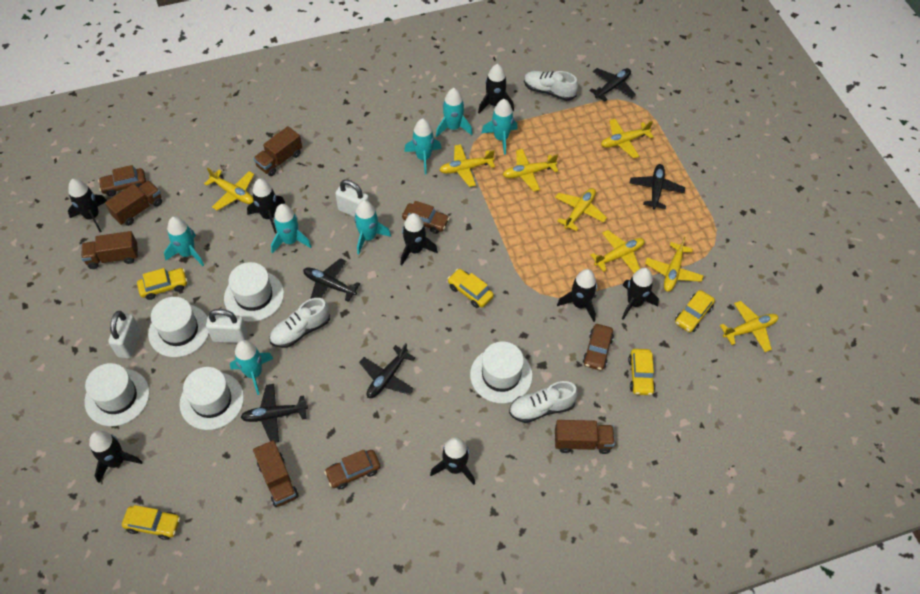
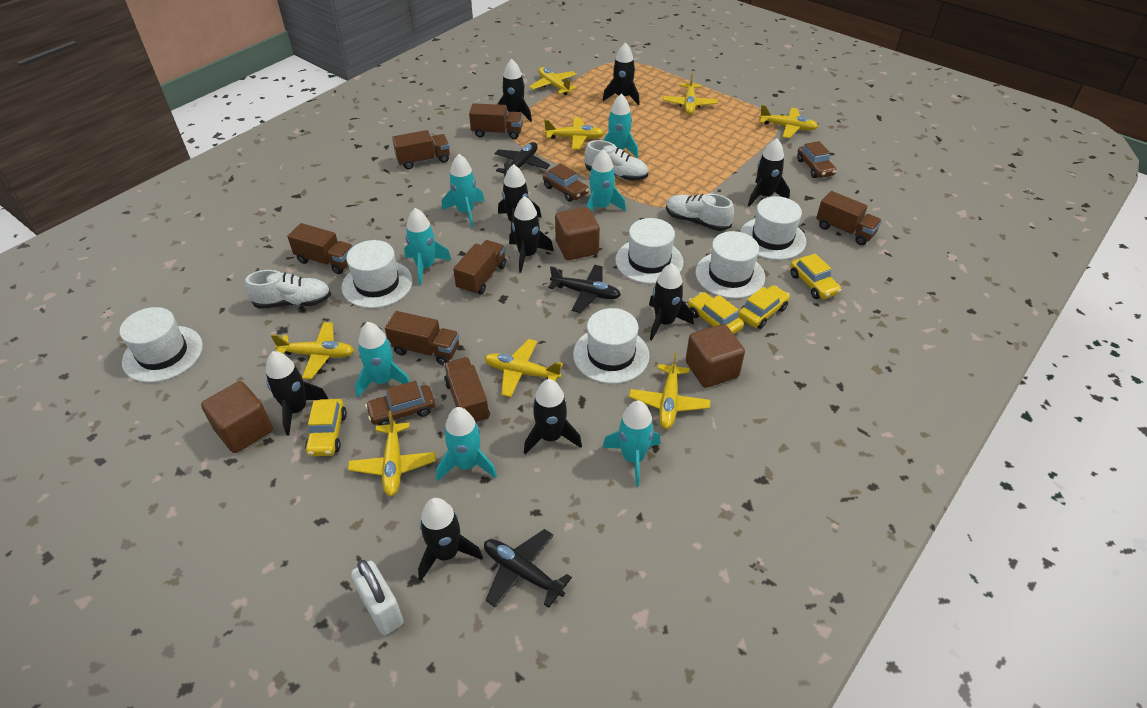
black plane: [241,384,308,442] [303,258,360,302] [359,343,415,398] [589,68,636,101] [630,164,685,210] = 5 -> [484,529,572,608] [494,142,550,176] [548,265,621,313] = 3
black rocket: [68,179,107,232] [89,431,143,483] [247,178,285,234] [400,213,438,266] [430,437,475,485] [478,64,514,113] [557,269,597,322] [622,268,659,320] = 8 -> [266,351,328,436] [418,498,483,581] [497,59,532,122] [498,164,542,232] [509,196,554,273] [524,379,582,455] [602,42,640,105] [649,263,694,341] [748,138,790,207] = 9
brown car: [98,165,146,196] [324,450,380,490] [402,201,450,234] [583,324,614,370] = 4 -> [365,381,435,425] [543,163,589,202] [797,141,837,178] = 3
brown cube: none = 0 -> [201,381,273,453] [555,207,600,260] [686,324,745,388] = 3
brown truck: [81,231,138,269] [105,180,162,226] [253,126,302,176] [253,440,299,507] [555,420,615,454] = 5 -> [287,223,353,274] [385,311,459,365] [392,130,450,169] [444,357,490,424] [453,240,506,295] [469,103,523,139] [816,191,882,245] = 7
white hat: [85,363,150,426] [148,297,209,357] [179,367,244,430] [224,262,284,322] [470,341,533,403] = 5 -> [120,307,203,383] [341,240,413,308] [573,308,650,384] [615,218,684,284] [695,231,765,299] [740,196,806,260] = 6
white padlock: [108,311,141,358] [206,309,248,343] [335,180,369,217] = 3 -> [351,560,403,635] = 1
yellow car: [122,505,180,540] [137,268,187,300] [448,269,494,308] [628,349,655,395] [675,290,715,332] = 5 -> [305,399,347,456] [688,292,744,334] [738,285,790,329] [790,253,841,299] = 4

